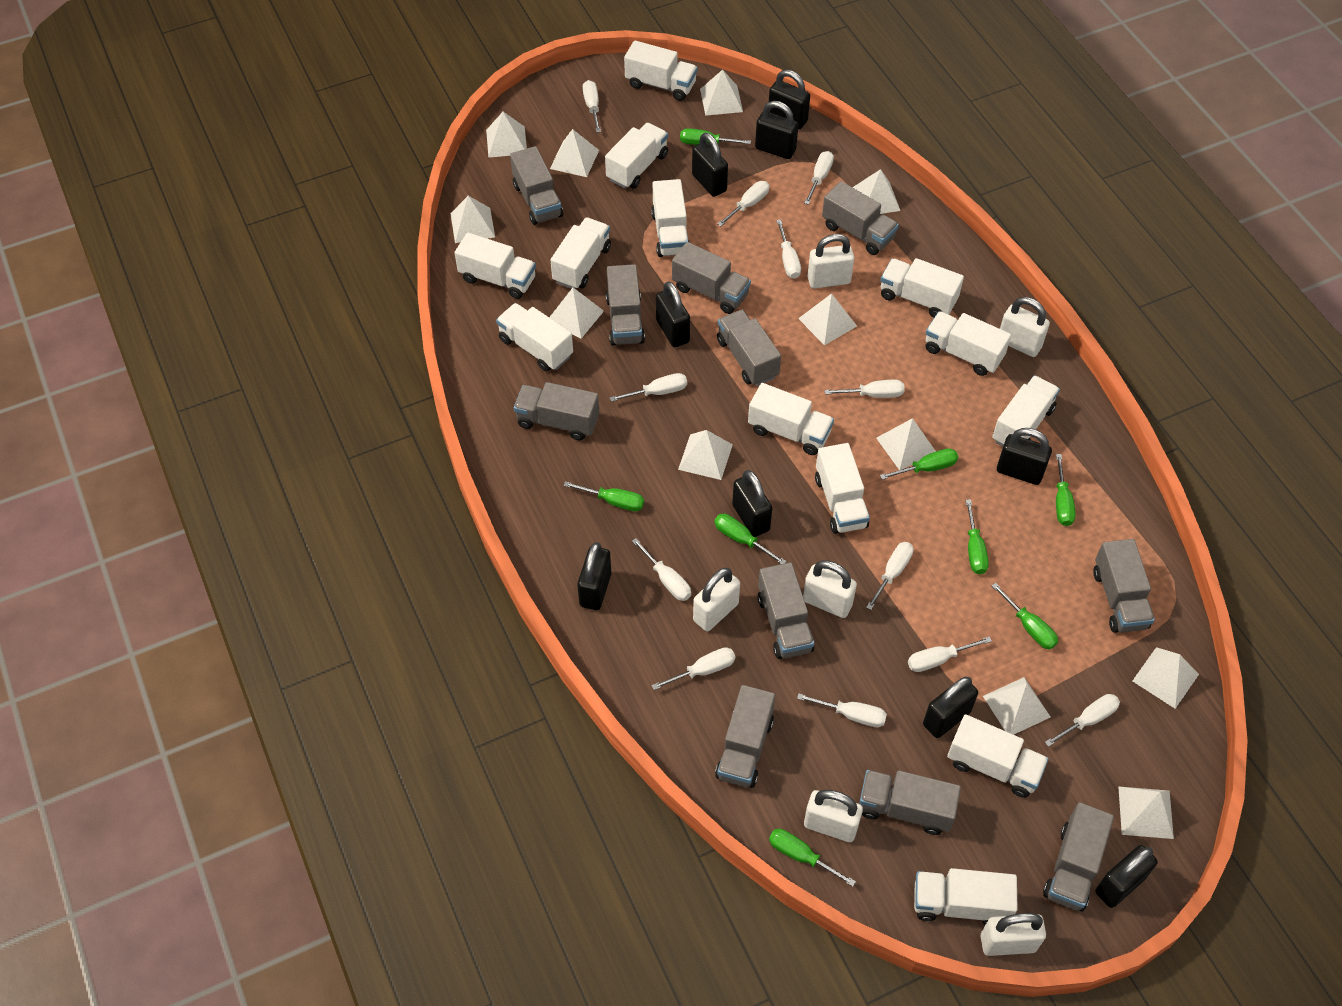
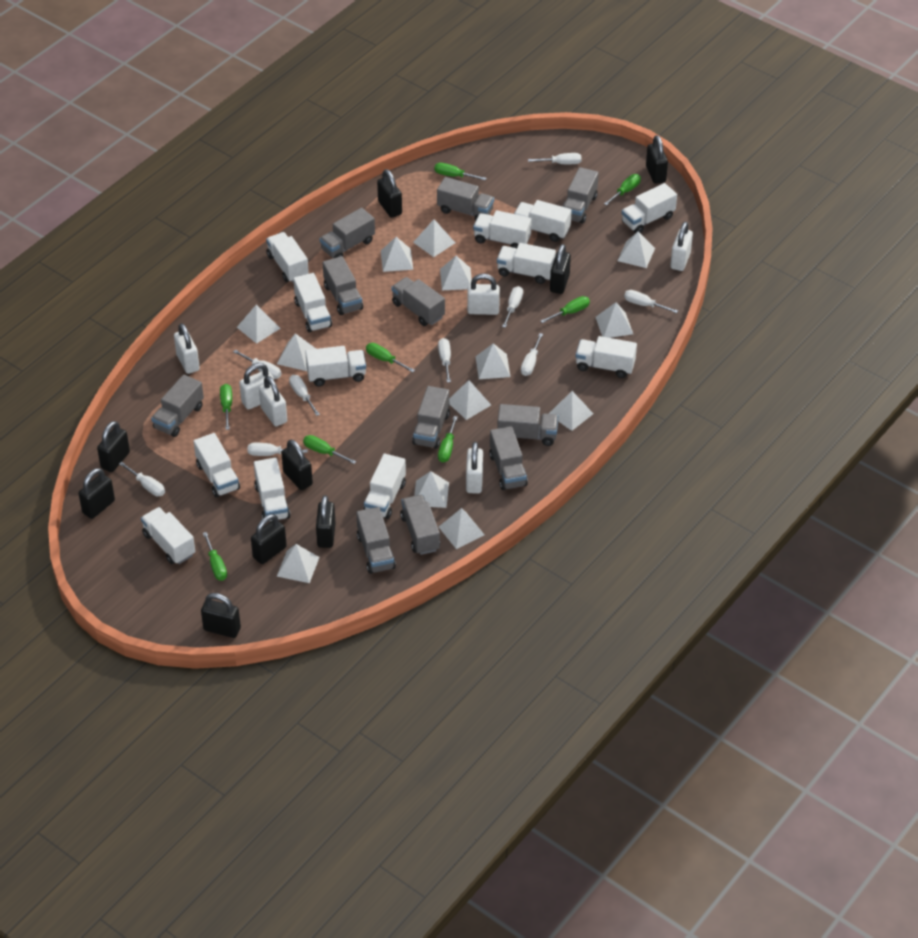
white pyramid: [450,196,495,243] [486,112,527,158] [549,288,604,339] [550,129,599,177] [678,430,733,480] [700,70,743,116] [798,293,857,345] [853,169,901,214] [876,418,936,470] [983,677,1050,735] [1118,786,1174,839] [1133,647,1199,709] = 12 -> [237,304,281,344] [277,333,316,371] [277,544,320,583] [381,237,413,272] [413,219,455,257] [414,471,449,508] [439,508,484,549] [440,256,472,290] [449,380,491,420] [475,343,510,379] [549,391,594,431] [596,302,633,338] [618,231,655,268] = 13
white screwdriver: [583,80,601,133] [609,373,687,402] [632,538,691,601] [652,647,735,690] [717,181,769,226] [776,220,801,279] [797,693,887,727] [804,151,834,205] [824,380,905,398] [866,542,913,610] [908,637,992,672] [1045,694,1120,747] = 12 -> [119,462,165,496] [233,350,281,379] [247,443,308,456] [289,375,320,416] [438,338,451,383] [502,286,523,328] [521,333,543,376] [528,153,582,164] [624,290,678,313] = 9
white truck: [454,233,536,299] [496,303,573,372] [551,217,611,289] [605,123,668,189] [624,40,697,101] [651,179,690,257] [748,383,834,455] [815,443,870,534] [880,258,964,318] [914,868,1018,925] [925,311,1011,376] [947,714,1049,798] [992,375,1060,447] = 13 -> [141,507,195,564] [194,433,240,498] [254,458,290,521] [266,232,309,283] [293,273,332,332] [305,346,366,386] [364,454,406,519] [473,210,532,249] [497,243,556,284] [514,200,572,242] [576,336,637,378] [621,183,677,233] = 12

